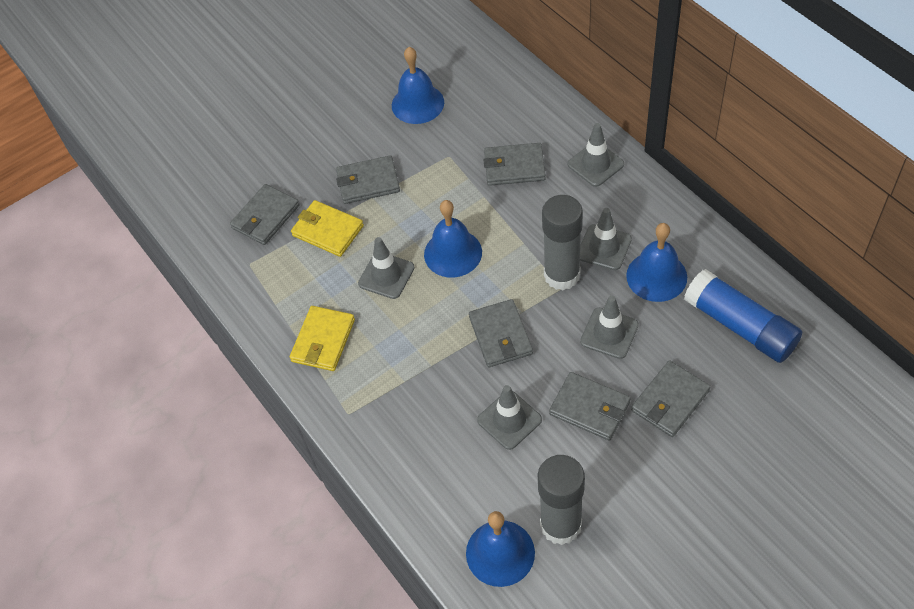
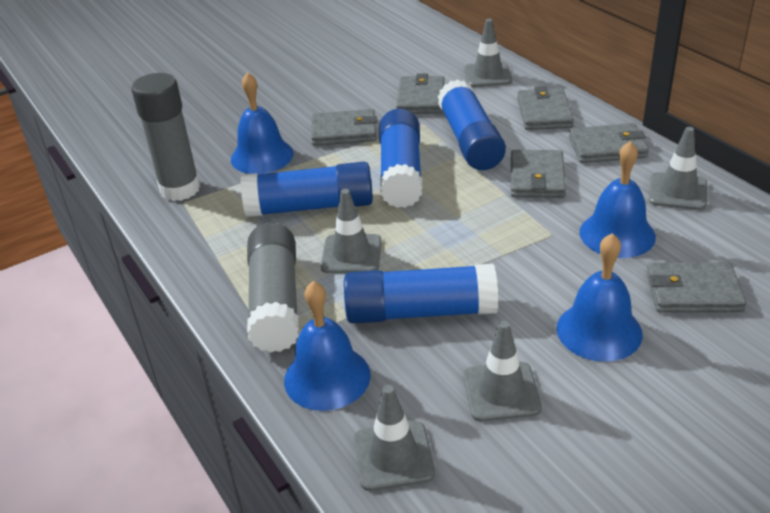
blue glue stick: [684,269,802,363] = 1 -> [241,162,373,217] [344,264,498,324] [379,109,423,208] [438,79,506,170] = 4
yellow wallet: [289,306,355,371] [291,200,364,257] = 2 -> none = 0

